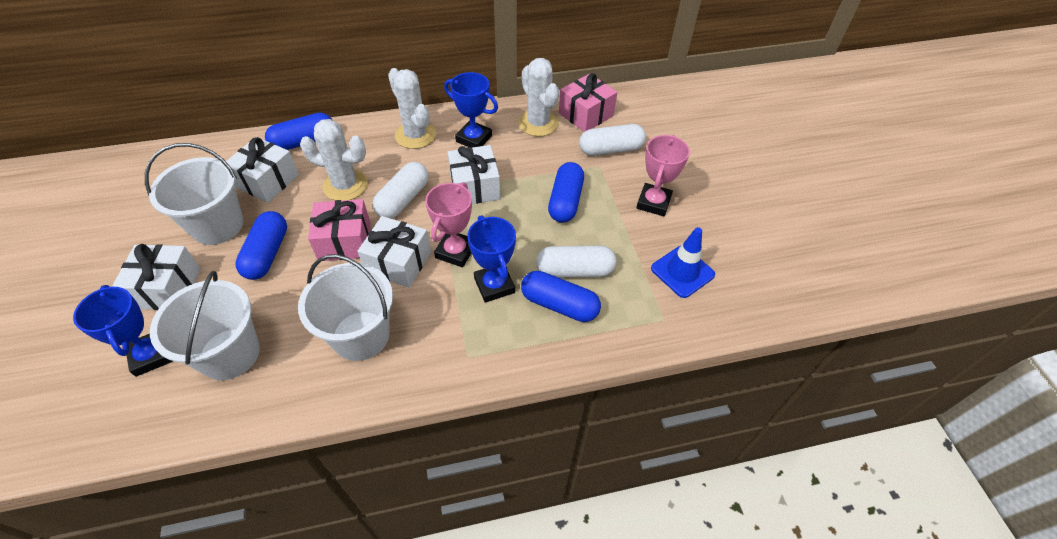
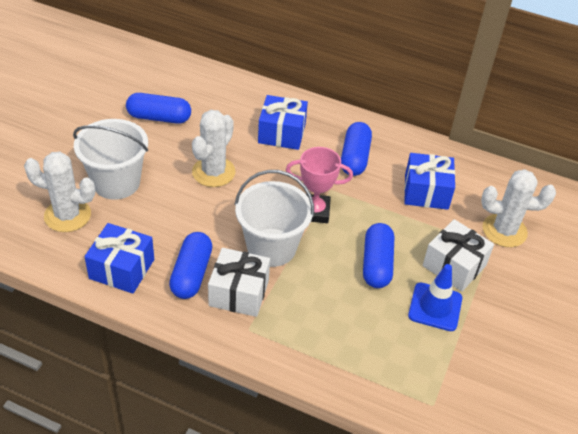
blue gift: none = 0 -> [84,223,154,294] [258,95,308,150] [404,153,455,210] = 3
blue trophy: [73,285,173,377] [444,72,498,148] [468,215,516,303] = 3 -> none = 0
pink gift: [308,199,370,261] [559,73,617,132] = 2 -> none = 0
pink trophy: [425,182,472,267] [636,135,690,216] = 2 -> [286,147,353,223] = 1
white bucket: [145,143,243,245] [150,271,260,380] [298,254,393,361] = 3 -> [73,119,148,200] [234,170,314,267] = 2
white capsule: [373,162,429,218] [536,245,617,278] [579,124,646,156] = 3 -> none = 0
white gift: [112,244,201,310] [226,137,299,203] [357,216,431,288] [447,145,501,204] = 4 -> [208,248,270,317] [423,219,494,292] = 2

